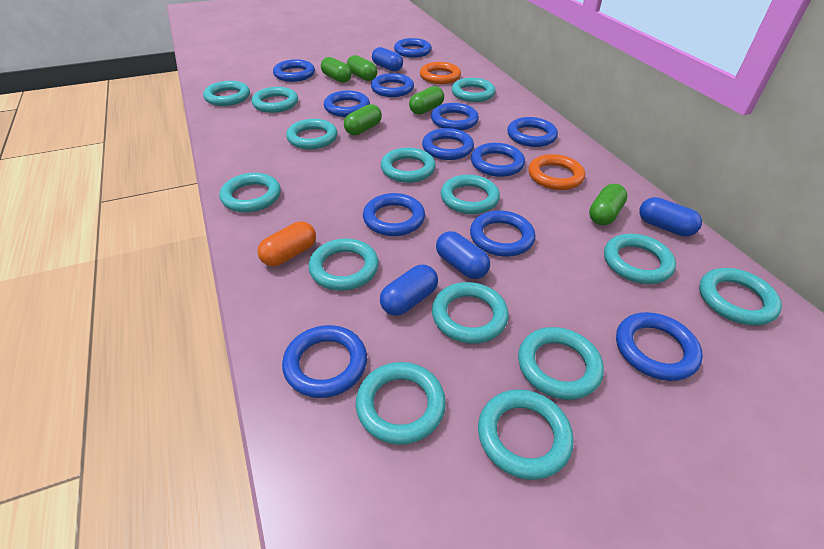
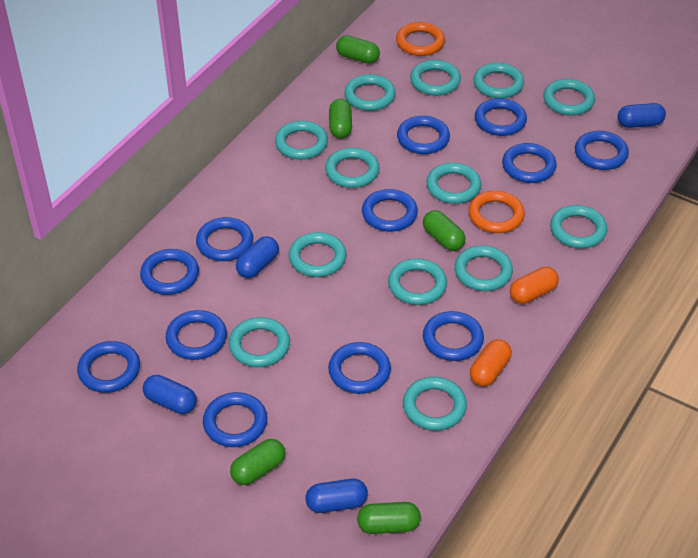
orange capsule: [258,221,316,266] = 1 -> [470,339,512,386] [510,267,559,304] = 2
turquoise ring: [203,81,250,106] [219,173,281,212] [251,87,298,113] [286,119,337,149] [308,238,379,291] [356,362,446,445] [381,147,436,183] [432,282,509,344] [441,175,500,214] [452,78,496,102] [478,389,574,480] [518,327,604,400] [604,234,676,284] [699,268,782,326] = 14 -> [229,317,290,367] [275,121,328,160] [289,232,346,277] [325,148,380,188] [344,74,396,111] [388,258,447,305] [403,377,467,431] [410,60,461,96] [426,163,481,204] [454,246,513,291] [473,63,524,98] [543,79,595,116] [550,205,607,248] = 13

